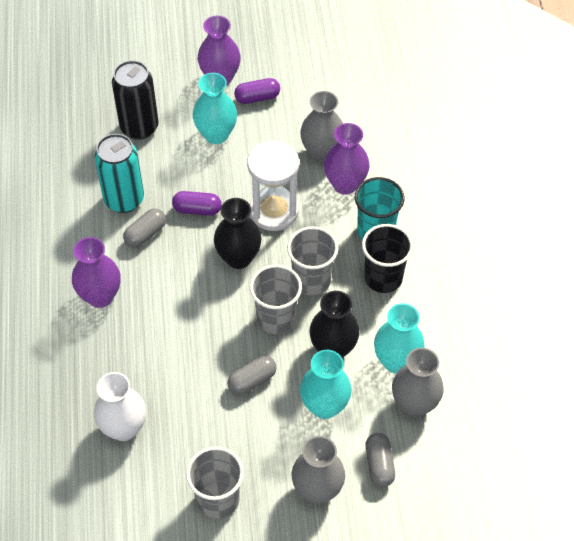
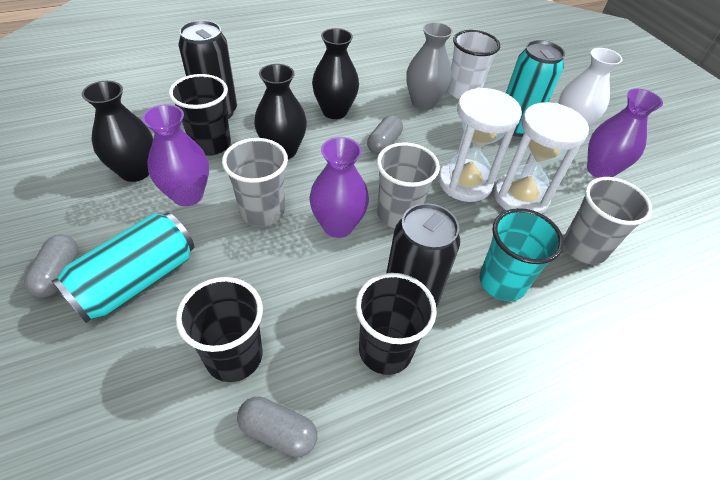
black can: [112,60,159,140] = 1 -> [179,20,237,119] [386,203,460,307] = 2
black cup: [362,224,413,293] = 1 -> [169,74,231,156] [176,277,263,382] [356,273,437,375] = 3
black vase: [214,198,261,269] [309,291,360,358] = 2 -> [82,81,153,182] [254,64,307,159] [312,28,359,119] = 3
grey vase: [292,436,345,504] [300,91,343,162] [392,348,444,417] = 3 -> [406,22,453,110] = 1
purple capsule: [172,191,222,216] [234,78,280,104] = 2 -> none = 0
turquoise can: [95,134,144,213] = 1 -> [52,213,194,323] [506,40,565,137] = 2
turquoise vase: [193,73,237,144] [300,350,352,419] [374,303,425,373] = 3 -> none = 0
white cup: none = 0 -> [447,30,500,99] = 1
white hourglass: [247,140,299,231] = 1 -> [439,88,522,202] [494,102,589,214] = 2

